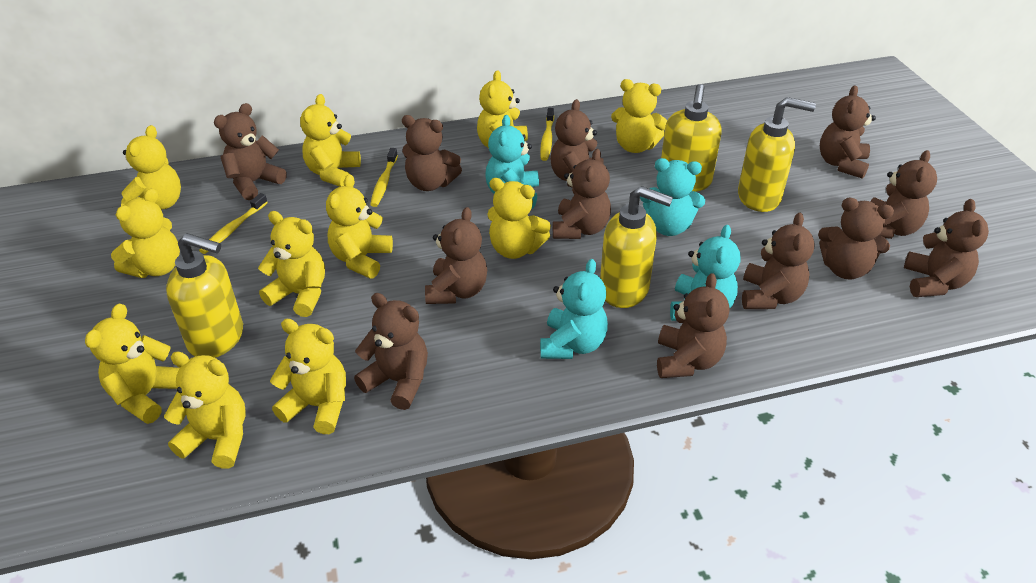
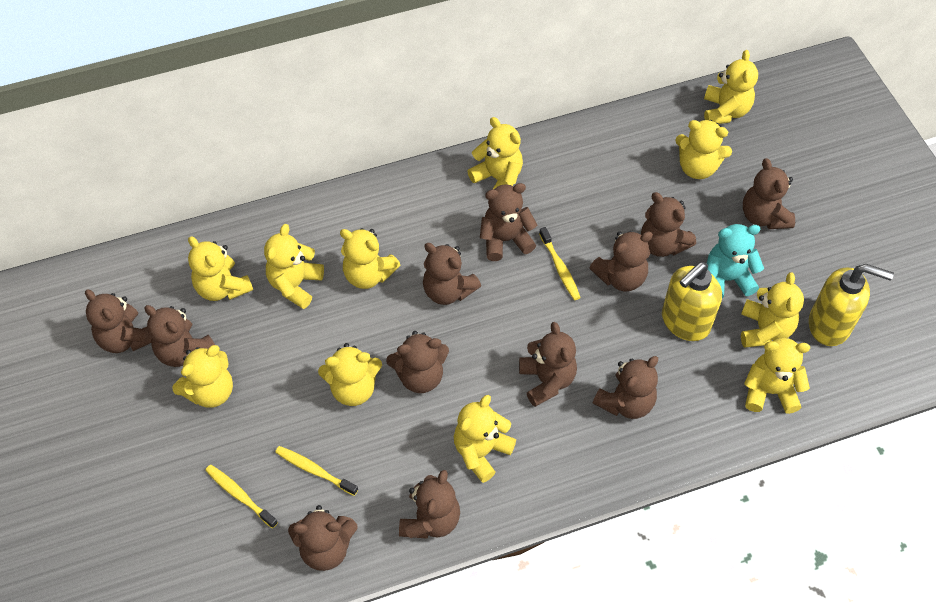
turquoise teddy bear: [485,115,539,209] [540,259,608,359] [640,158,705,236] [670,225,740,321] = 4 -> [707,224,764,298] = 1
yellow soap dispenser: [166,233,243,358] [600,186,673,308] [661,84,722,192] [738,97,816,212] = 4 -> [662,262,722,341] [809,264,894,346] = 2

